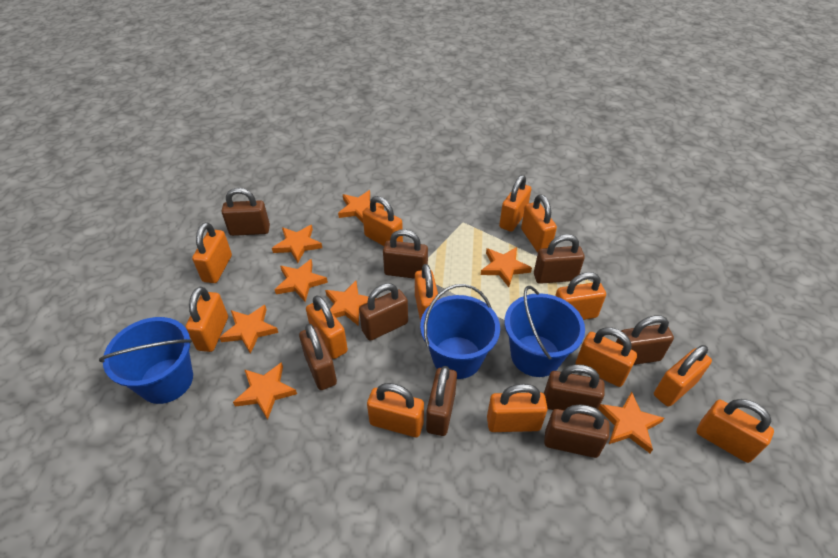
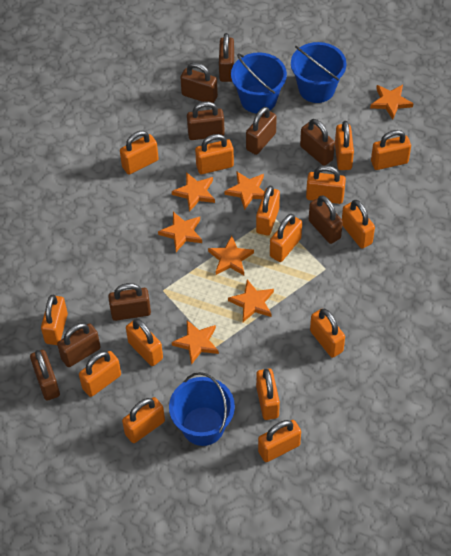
orange padlock: [185,287,228,352] [192,222,232,283] [306,295,348,359] [362,196,403,246] [367,383,424,437] [415,264,439,322] [487,384,548,432] [499,175,531,232] [521,194,557,252] [555,272,606,320] [576,327,637,387] [654,345,712,407] [697,399,774,463] = 13 -> [41,295,68,345] [79,351,121,397] [120,131,159,175] [122,397,165,443] [126,319,163,366] [195,134,234,174] [256,186,280,236] [256,369,280,420] [258,420,301,462] [270,214,302,262] [306,166,346,204] [310,309,345,358] [335,121,354,170] [342,200,375,249] [371,130,411,170] = 15
orange star: [219,305,278,354] [233,362,297,420] [272,225,322,263] [275,259,328,302] [325,281,377,326] [338,190,384,223] [481,247,532,287] [598,392,664,453] = 8 -> [158,212,202,252] [172,172,215,212] [172,320,219,365] [208,236,254,275] [225,172,264,210] [228,279,274,322] [370,85,414,119] = 7

